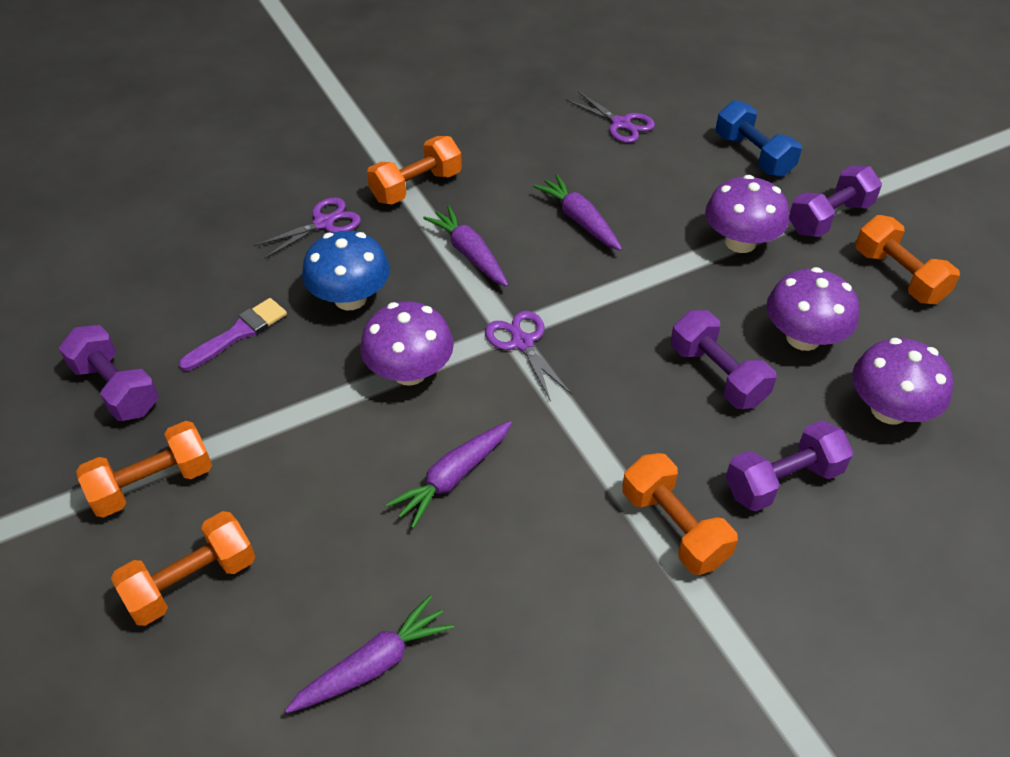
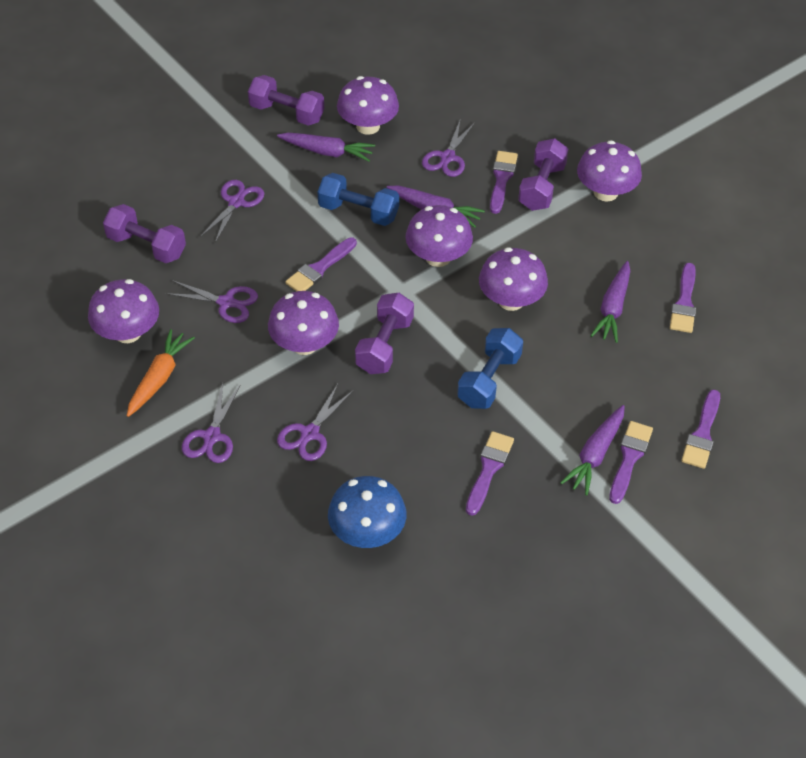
blue dumbbell: [716,100,802,177] = 1 -> [318,173,399,226] [457,328,523,409] = 2
orange carrot: none = 0 -> [127,329,195,417] = 1
orange dumbbell: [76,421,212,518] [111,511,255,626] [367,136,462,204] [622,453,738,575] [856,215,960,304] = 5 -> none = 0
purple brush: [179,298,287,371] = 1 -> [285,237,357,291] [466,431,514,516] [490,151,518,214] [609,421,653,504] [670,263,696,333] [681,390,720,469] = 6
purple mushroom: [360,301,454,386] [705,175,789,253] [766,267,859,351] [852,338,953,424] = 4 -> [88,279,159,343] [268,291,339,355] [337,76,399,135] [405,205,473,267] [479,247,548,311] [577,141,642,202] = 6
purple scissors: [254,197,361,258] [485,311,572,402] [566,91,655,143] = 3 -> [165,280,258,323] [182,383,240,463] [200,180,265,243] [277,384,354,461] [422,121,475,177] = 5

